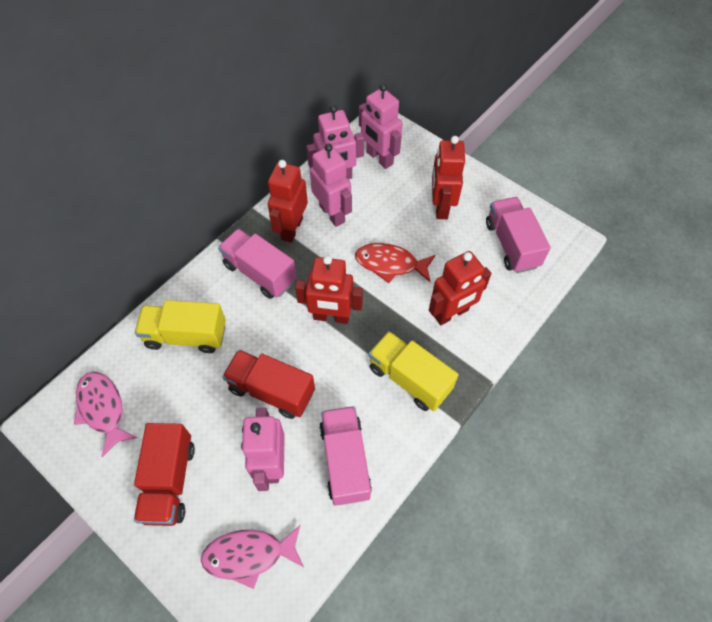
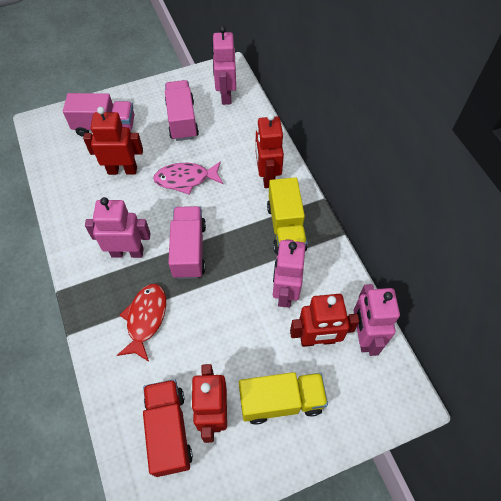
pink fish: [74,372,137,457] [201,525,304,589] = 2 -> [153,161,223,195] = 1
red truck: [134,423,195,526] [222,350,315,419] = 2 -> [143,379,193,477] = 1

